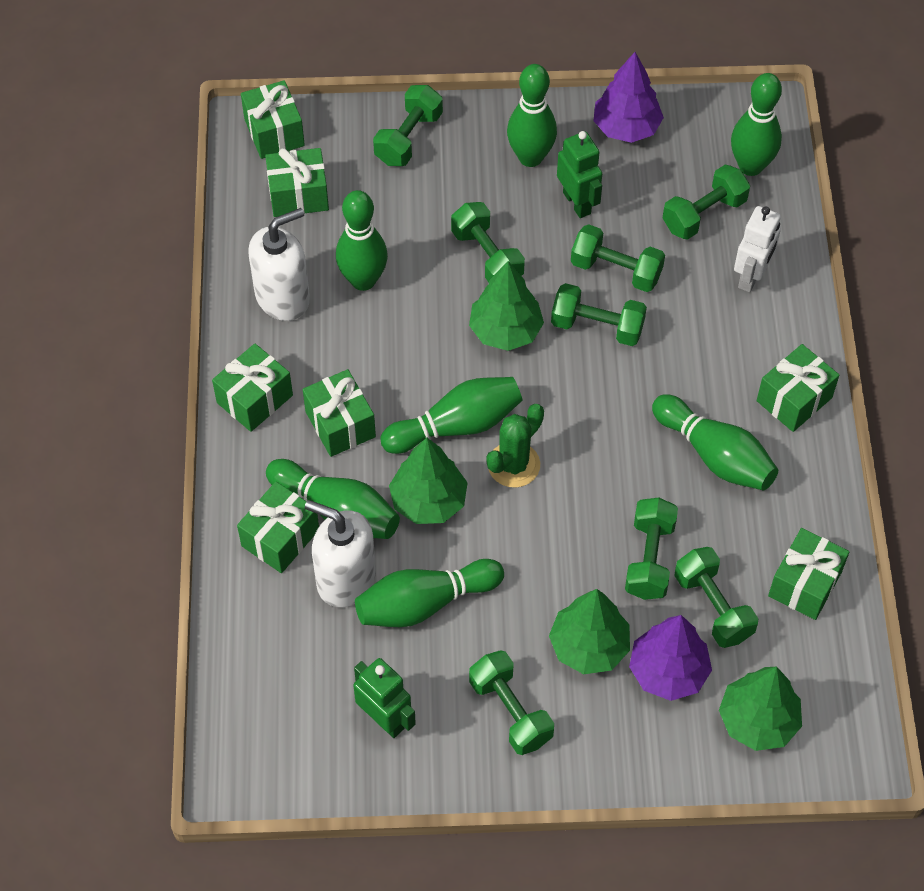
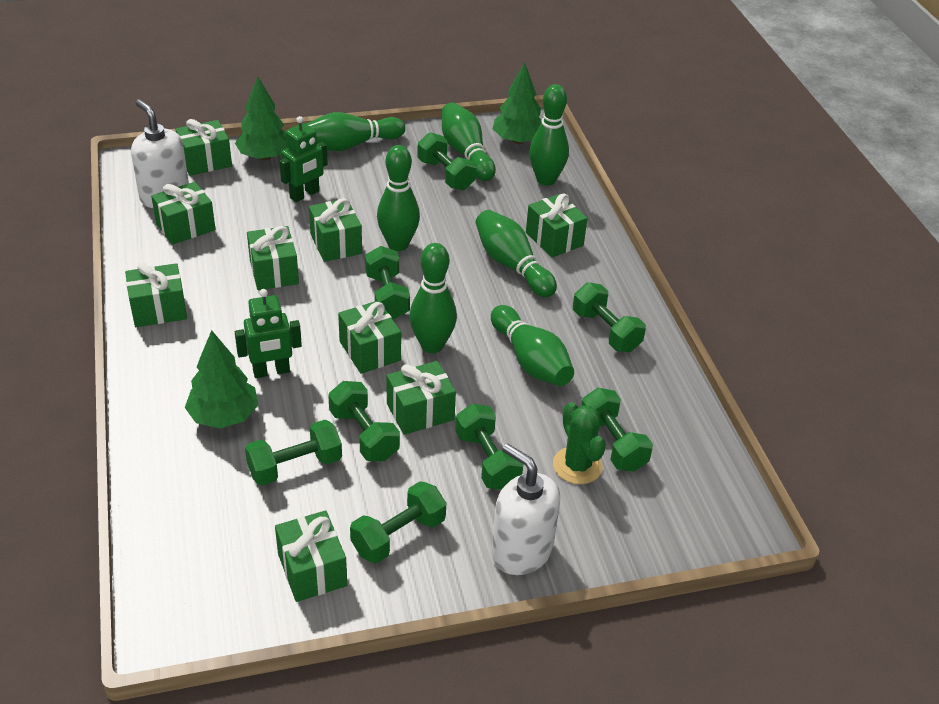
green gift: [212,344,293,432] [237,482,319,573] [241,80,305,159] [265,148,329,217] [303,369,376,457] [757,344,839,432] [768,528,849,620] = 7 -> [125,262,187,327] [151,182,216,245] [175,119,232,176] [247,226,299,290] [275,510,347,602] [309,198,362,262] [338,300,401,374] [387,361,456,435] [526,194,588,257] = 9
green tree: [389,438,468,524] [469,261,544,351] [549,589,630,674] [719,667,802,751] = 4 -> [185,330,258,429] [235,76,288,160] [493,63,542,144] = 3
purple tree: [593,52,664,143] [629,615,712,701] = 2 -> none = 0
white robot: [734,206,781,292] = 1 -> none = 0

